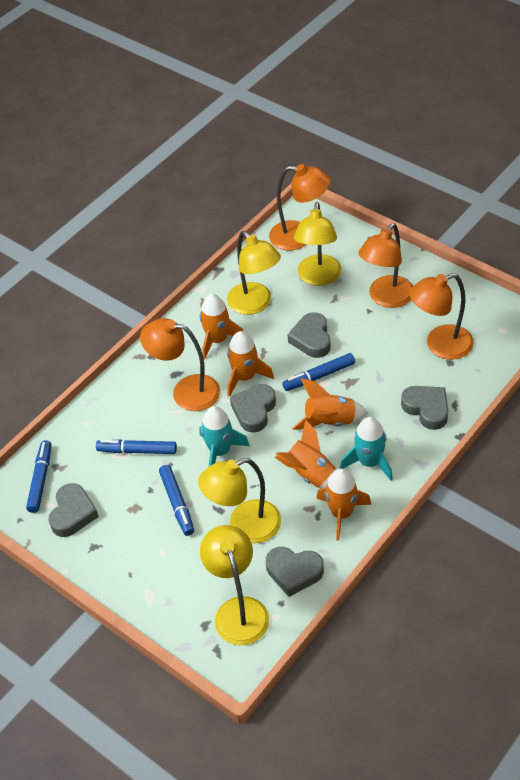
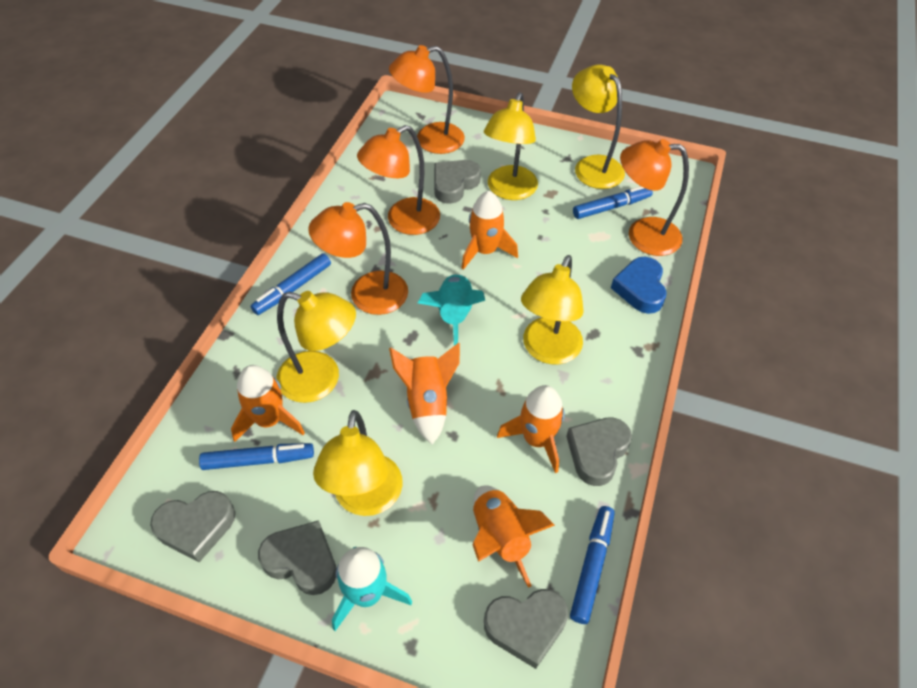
blue heart: none = 0 -> [611,257,667,314] = 1
yellow lamp: [198,458,281,543] [200,525,269,645] [227,231,281,315] [294,202,341,286] = 4 -> [277,291,356,403] [313,410,403,516] [484,92,538,200] [521,255,584,365] [572,65,625,189] = 5

